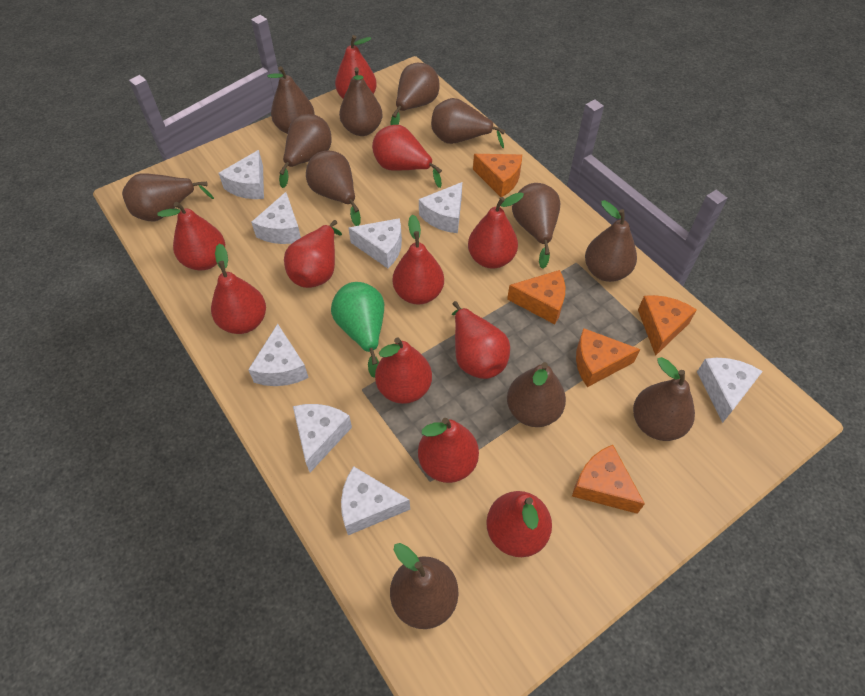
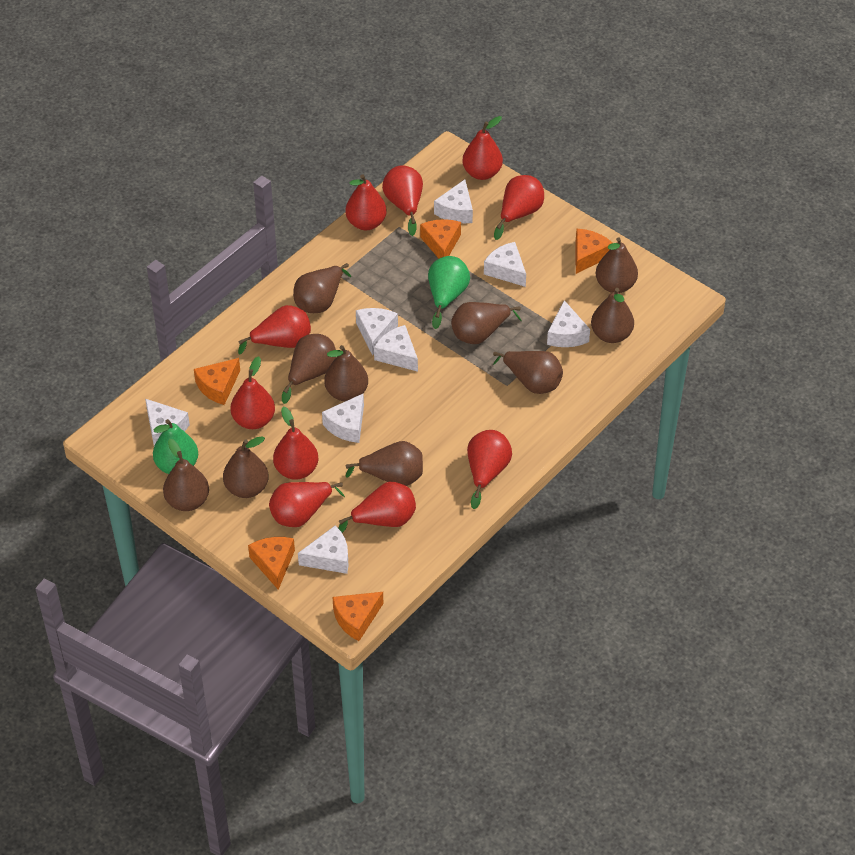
brown pear: [122,173,214,221] [267,66,315,134] [279,114,332,188] [306,151,361,226] [339,67,382,136] [390,63,440,125] [390,543,458,629] [431,98,505,148] [507,362,566,427] [512,183,560,269] [585,200,637,282] [633,357,695,441] = 12 -> [163,439,209,511] [223,436,269,498] [282,334,336,404] [293,263,351,313] [324,345,368,401] [346,441,423,486] [451,302,521,344] [493,351,563,394] [591,288,634,343] [596,237,638,293] = 10
green pear: [331,282,384,378] = 1 -> [153,419,198,474] [428,256,470,329] = 2
red pear: [157,202,225,270] [211,243,266,334] [284,220,342,288] [335,35,377,99] [372,125,442,188] [375,337,432,404] [393,215,444,305] [418,418,479,483] [452,301,510,379] [468,192,524,269] [486,491,552,557] = 11 -> [230,357,275,429] [238,305,311,354] [269,482,345,527] [273,407,318,480] [338,482,416,533] [345,174,387,230] [382,165,423,236] [462,116,503,180] [467,430,512,509] [494,175,544,240] = 10

